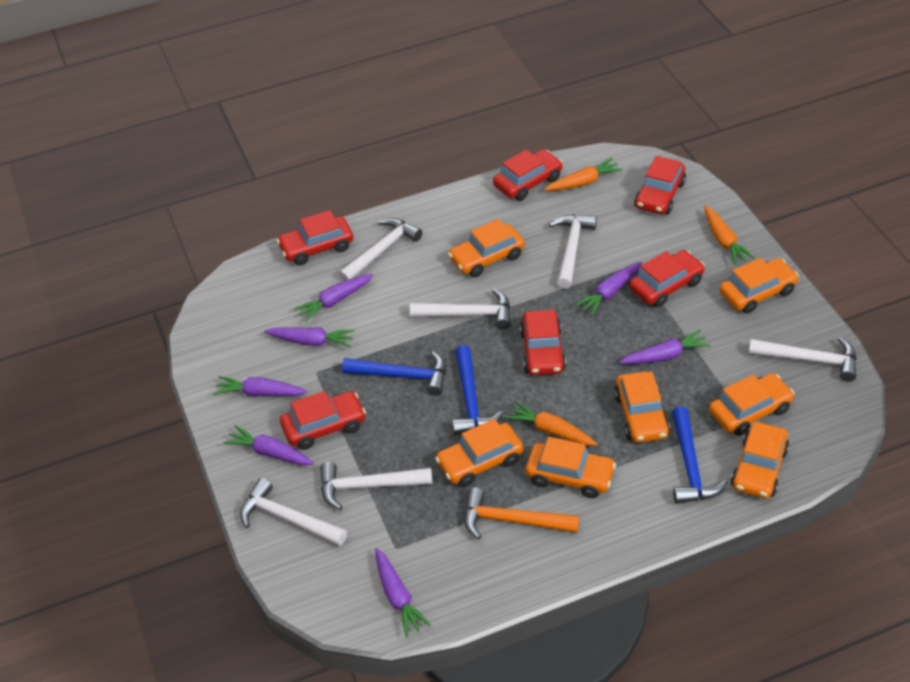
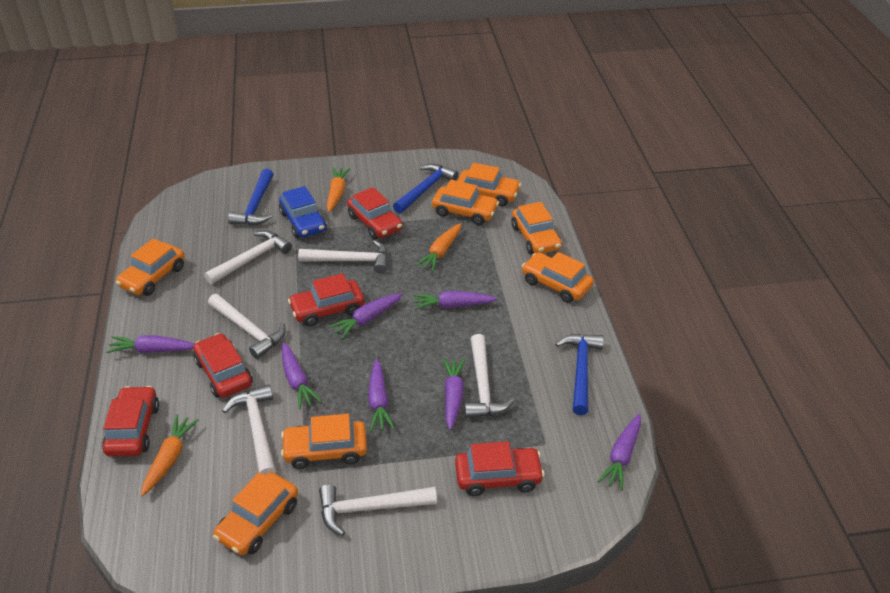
blue car: none = 0 -> [279,186,327,238] = 1
orange hammer: [464,487,579,539] = 1 -> none = 0
red car: [277,210,353,265] [280,391,366,450] [493,149,563,201] [520,310,566,375] [629,250,705,307] [634,156,686,214] = 6 -> [102,386,159,457] [194,333,253,398] [288,273,364,326] [347,187,403,239] [455,441,545,496] = 5

